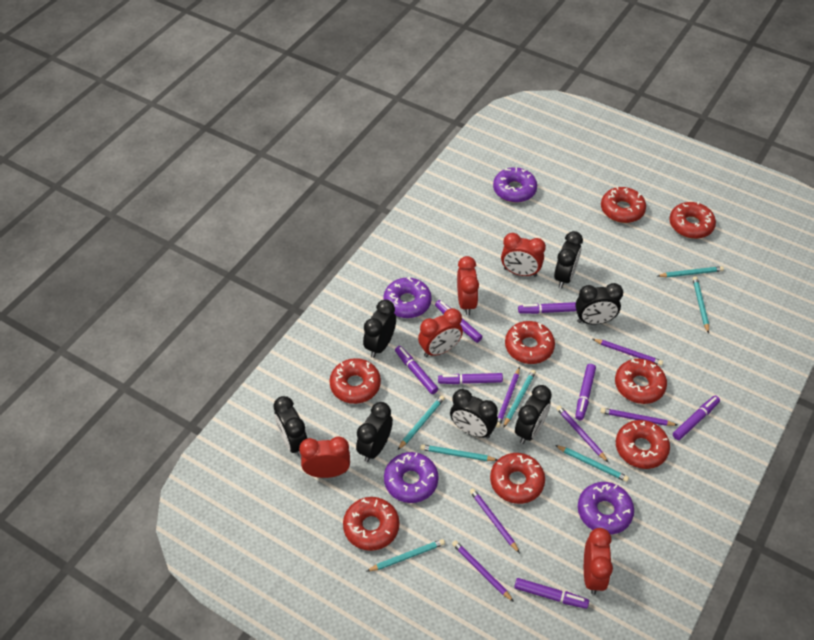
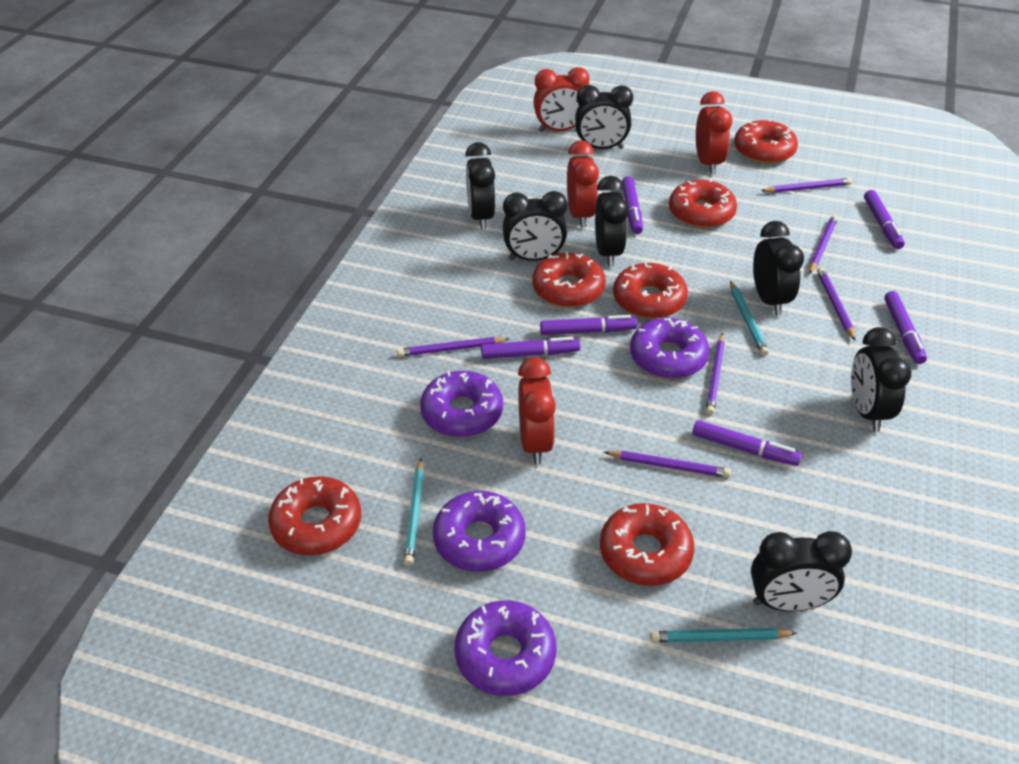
purple marker: [395,346,438,394] [435,300,483,343] [438,373,503,384] [514,578,589,609] [518,302,577,314] [575,364,596,420] [673,395,720,440] = 7 -> [481,337,580,359] [540,315,637,335] [622,176,643,234] [692,420,802,466] [864,190,905,249] [884,291,927,364] = 6
red clock: [299,437,350,478] [418,308,463,357] [457,256,479,315] [501,233,546,277] [584,528,613,595] = 5 -> [518,357,556,464] [533,67,589,132] [567,140,599,228] [696,91,733,174] = 4
red donut: [329,358,381,404] [343,497,399,551] [490,453,545,504] [505,321,555,364] [601,187,646,223] [615,359,667,404] [616,420,670,469] [669,202,716,239] = 8 -> [268,476,361,555] [533,252,606,308] [600,503,694,586] [613,262,688,319] [669,179,737,228] [734,119,798,164] = 6
turquoise pencil: [366,539,445,572] [398,395,445,450] [420,444,497,461] [503,370,536,428] [555,445,629,482] [658,266,724,278] [693,276,709,333] = 7 -> [404,459,424,566] [650,628,797,642] [730,281,769,356] = 3

